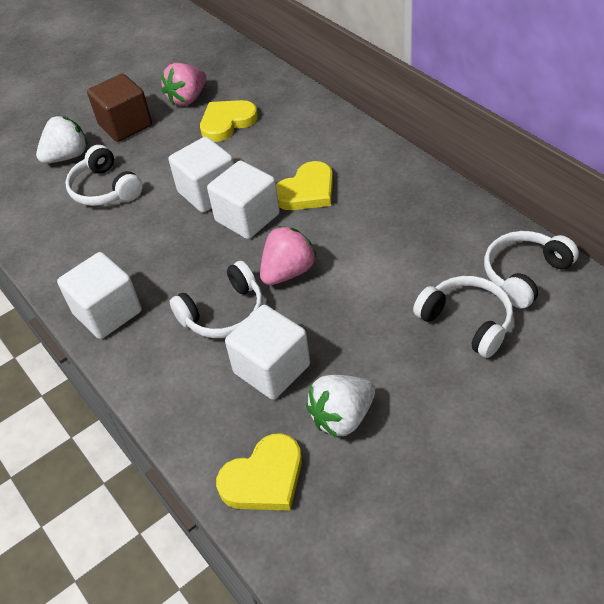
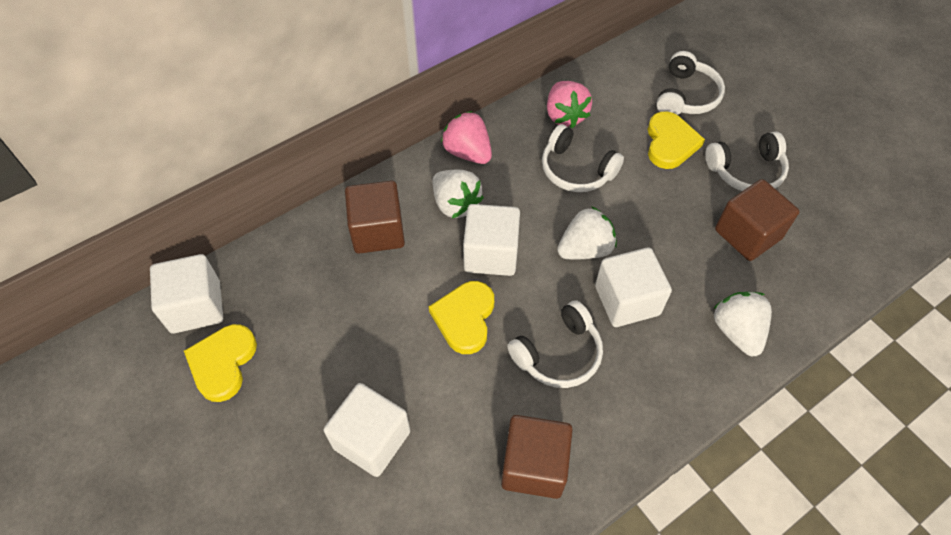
brown cube: [87,74,152,142] = 1 -> [345,181,405,254] [501,415,573,499] [715,179,799,261] = 3
white strawberry: [36,116,88,164] [306,375,375,438] = 2 -> [432,170,484,218] [557,206,617,259] [713,292,772,356] = 3

